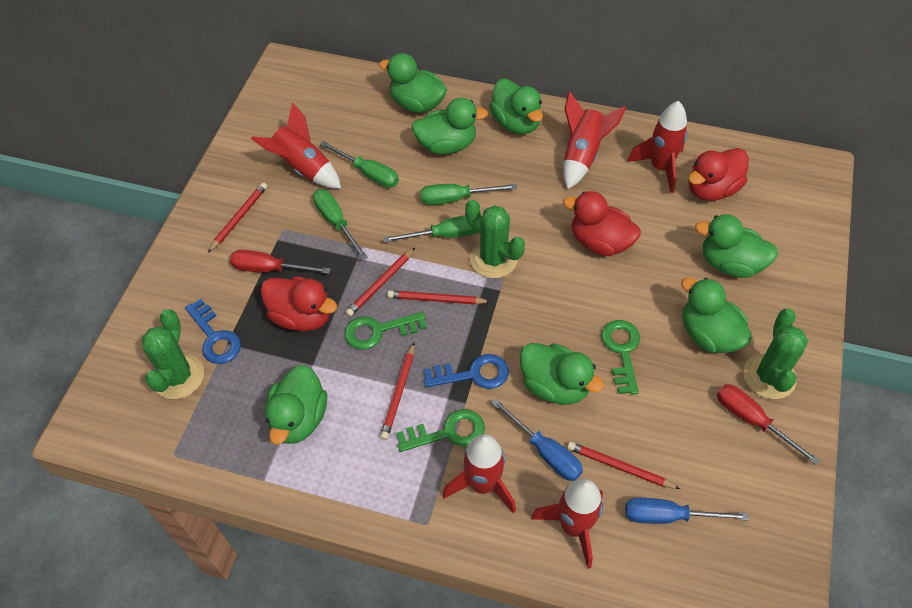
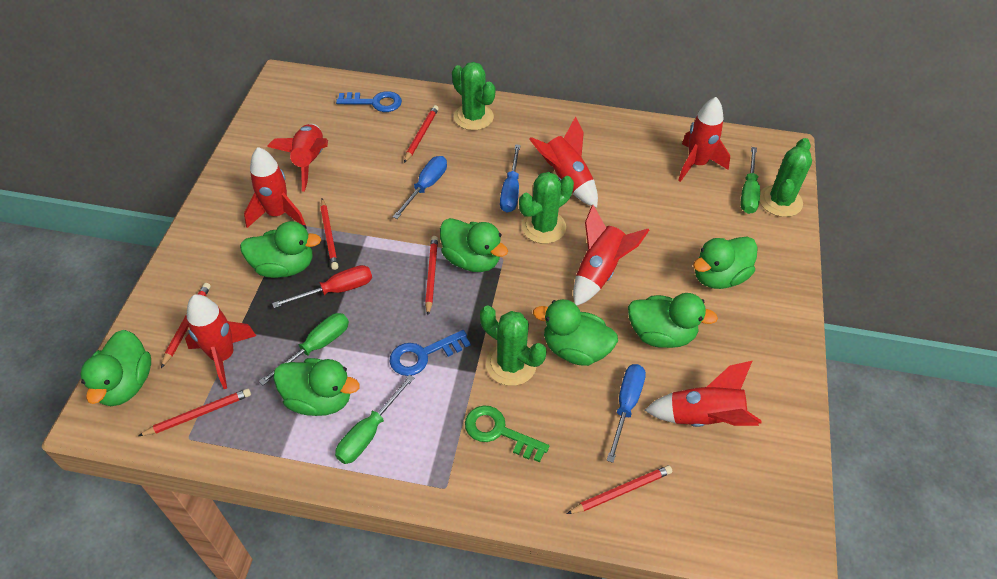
blue screwdriver: [492,399,583,481] [625,498,749,524] = 2 -> [393,156,447,219] [500,144,521,213] [607,364,646,463] = 3
green cactus: [142,309,204,399] [465,200,525,278] [743,308,808,399] = 3 -> [452,62,495,130] [480,305,546,386] [519,172,574,244] [760,138,812,217] = 4
green key: [344,312,427,350] [397,409,485,452] [601,320,640,395] = 3 -> [465,405,549,462] = 1
green screwdriver: [313,189,368,260] [320,141,399,188] [383,215,478,243] [421,184,517,205] = 4 -> [259,313,349,385] [335,375,414,464] [740,147,760,214] = 3
red duck: [261,276,337,331] [563,191,641,256] [688,148,749,201] = 3 -> none = 0
red pencil: [208,182,267,253] [345,248,415,317] [380,343,415,440] [387,290,491,305] [567,442,680,489] = 5 -> [138,388,251,436] [161,283,211,368] [320,198,338,270] [404,105,439,163] [425,236,438,315] [567,465,672,514] = 6
red rocket: [251,102,341,189] [442,434,516,514] [531,479,603,569] [563,91,627,189] [627,101,688,193] = 5 -> [185,294,256,389] [244,147,306,228] [267,124,328,191] [529,116,598,207] [573,205,649,305] [645,361,762,427] [678,97,730,182] = 7
red screwdriver: [230,250,331,274] [717,384,820,465] = 2 -> [272,265,372,308] = 1

